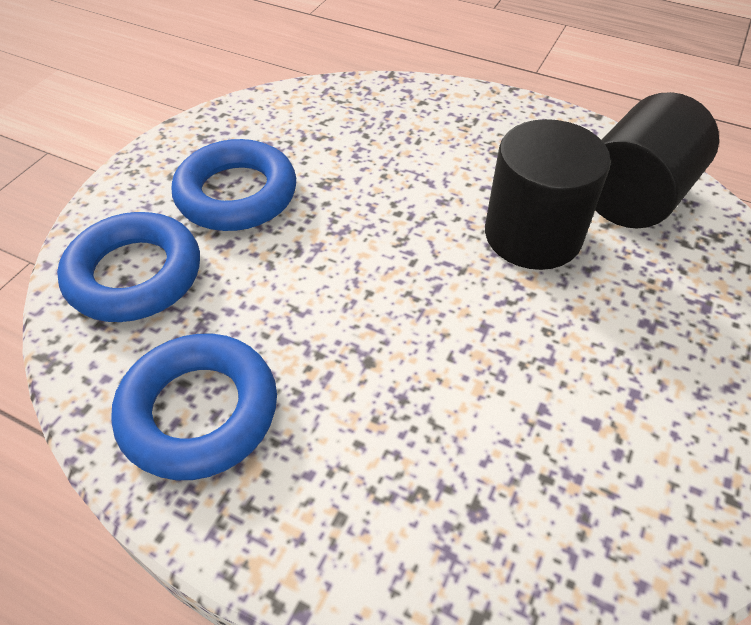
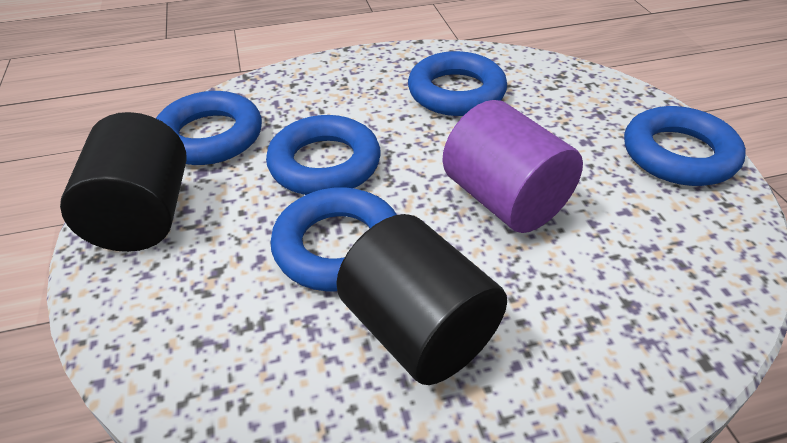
blue ring: [57,212,200,322] [111,334,277,480] [172,139,296,231] = 3 -> [156,91,262,165] [266,115,381,195] [271,187,397,292] [408,51,507,116] [624,106,746,186] = 5
purple cylinder: none = 0 -> [443,100,583,233] = 1

